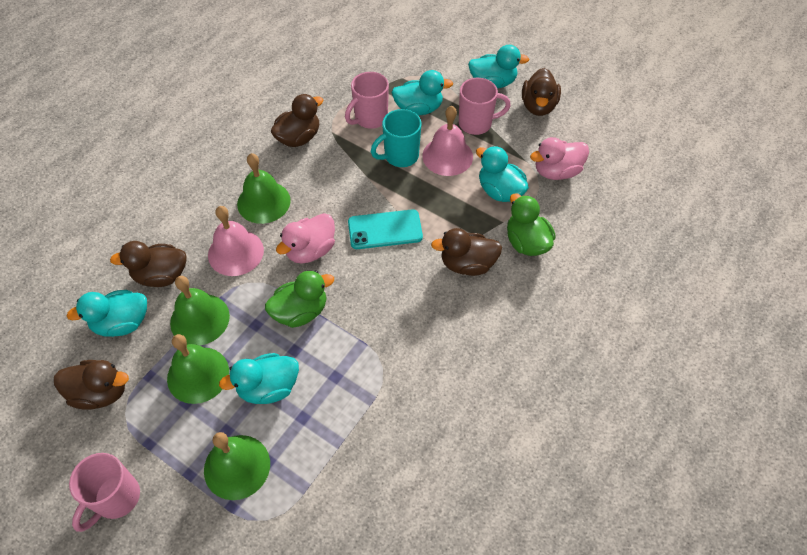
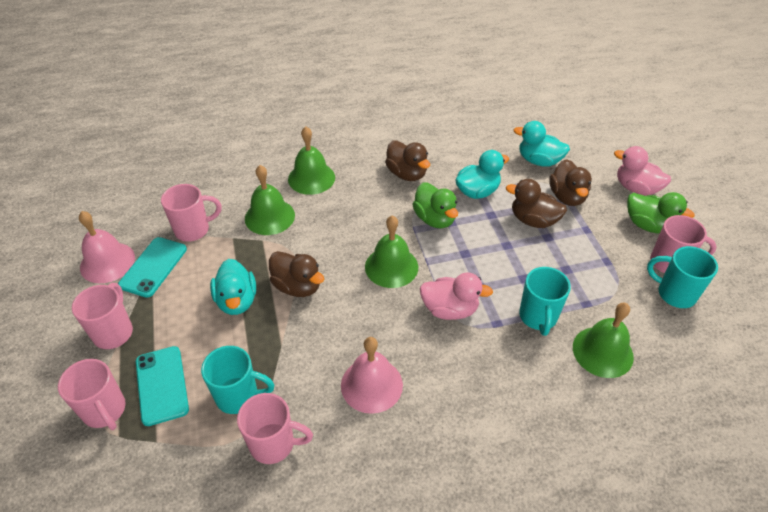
brown duck: [54,360,129,410] [110,241,187,287] [271,94,323,147] [431,228,502,276] [522,68,561,116] = 5 -> [269,251,324,297] [385,140,430,181] [506,179,567,228] [549,159,592,206] = 4
pink mug: [69,453,140,532] [345,72,389,129] [459,78,511,135] = 3 -> [58,359,126,430] [72,283,133,349] [161,184,222,242] [237,393,313,464] [650,215,717,273] = 5
turquoise duck: [67,290,147,337] [219,353,299,404] [391,70,453,116] [468,45,529,88] [476,146,529,202] = 5 -> [210,259,256,315] [455,150,509,199] [514,121,570,167] = 3
turquoise mug: [371,109,421,167] = 1 -> [201,346,274,414] [519,267,571,336] [647,246,718,308] = 3
turquoise phone: [348,210,423,249] = 1 -> [118,237,187,298] [136,346,189,426] = 2

